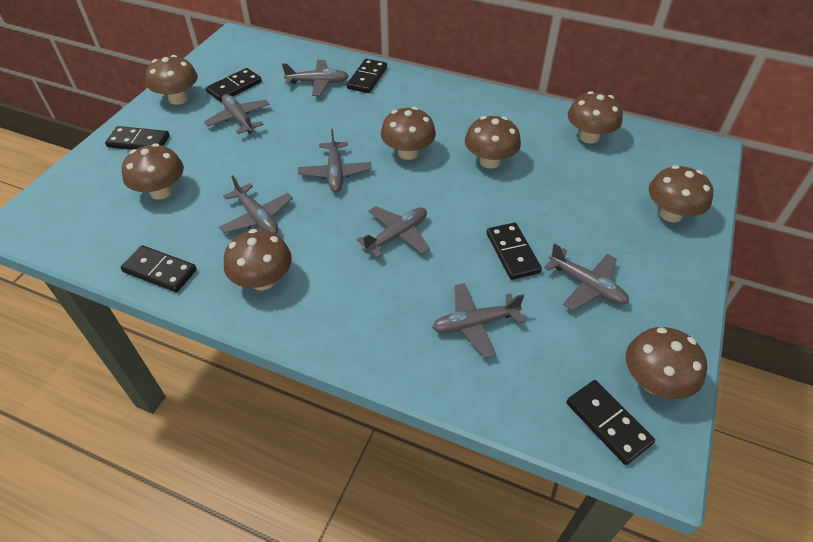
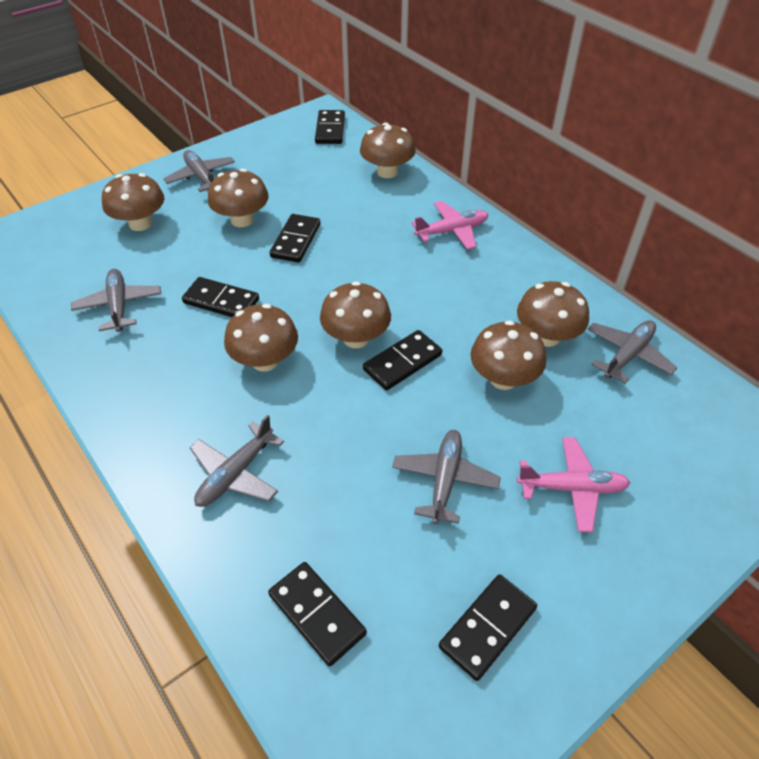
brown mushroom: [122,143,184,200] [145,55,198,105] [224,229,292,290] [381,107,436,160] [465,116,521,169] [568,91,623,144] [626,327,707,399] [648,165,713,222] = 8 -> [102,173,164,231] [208,169,269,227] [224,304,298,371] [320,281,391,348] [360,122,416,178] [471,320,546,390] [517,281,589,347] = 7
grey plane: [204,94,270,134] [219,175,293,234] [282,60,349,96] [298,129,372,192] [356,206,430,258] [432,283,525,358] [544,243,629,310] = 7 -> [71,269,161,332] [163,150,235,192] [190,415,284,507] [392,430,501,524] [587,320,678,384] = 5
pink plane: none = 0 -> [411,201,488,250] [517,437,630,532] = 2

